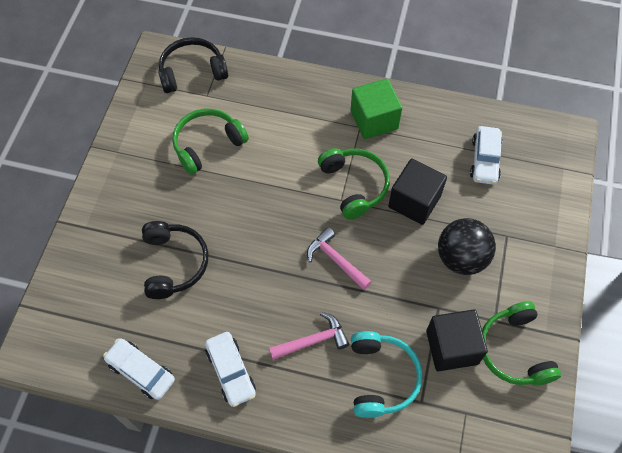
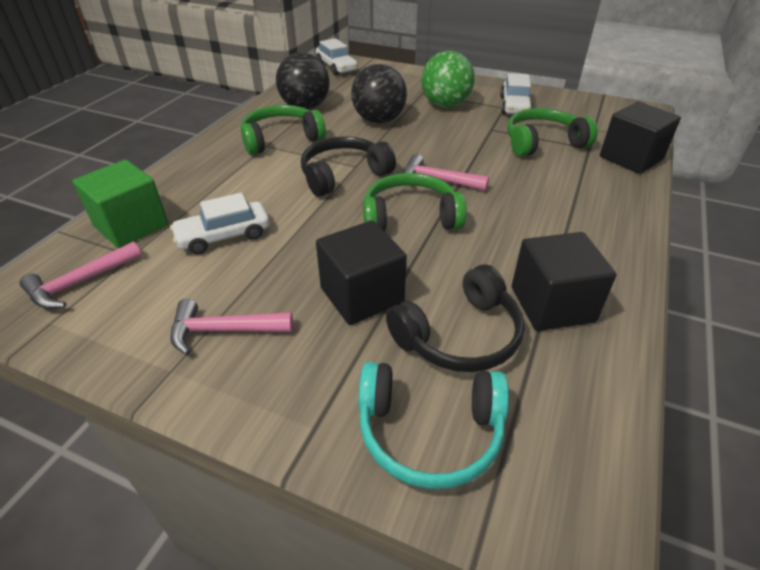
black ball: [438,218,496,275] = 1 -> [276,52,330,109] [351,64,407,123] = 2
black cube: [388,159,447,225] [426,309,488,371] = 2 -> [316,220,407,325] [512,232,616,331] [600,102,681,174] = 3
green ball: none = 0 -> [421,51,475,108] = 1
pink hammer: [269,312,349,360] [307,227,372,290] = 2 -> [20,241,142,309] [170,299,293,355] [403,154,489,191] = 3

